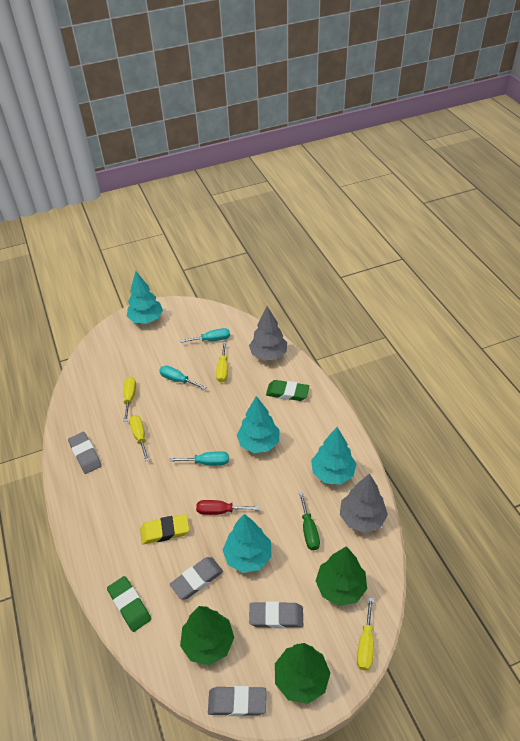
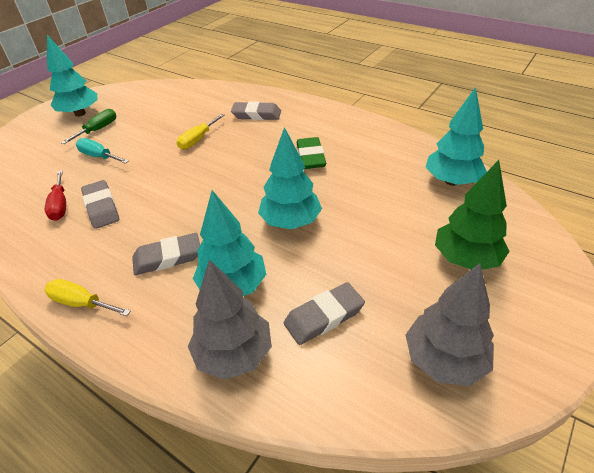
green eraser: [107,576,151,632] [266,380,309,401] = 2 -> [297,137,326,169] = 1
green tree: [180,606,234,665] [275,643,330,704] [316,546,367,606] = 3 -> [435,160,510,270] = 1
turquoise screwdriver: [159,366,206,390] [169,451,229,465] [180,328,230,343] = 3 -> [76,138,129,164] = 1
yellow eraser: [140,514,189,544] = 1 -> none = 0
yellow screwdriver: [123,377,136,422] [129,415,149,462] [216,342,228,383] [357,597,374,671] = 4 -> [44,279,131,316] [176,114,225,150] = 2

